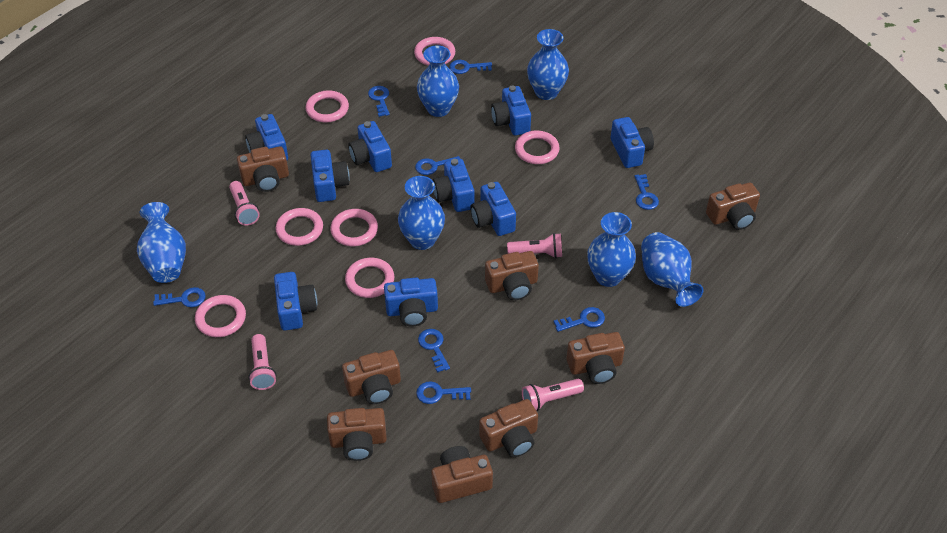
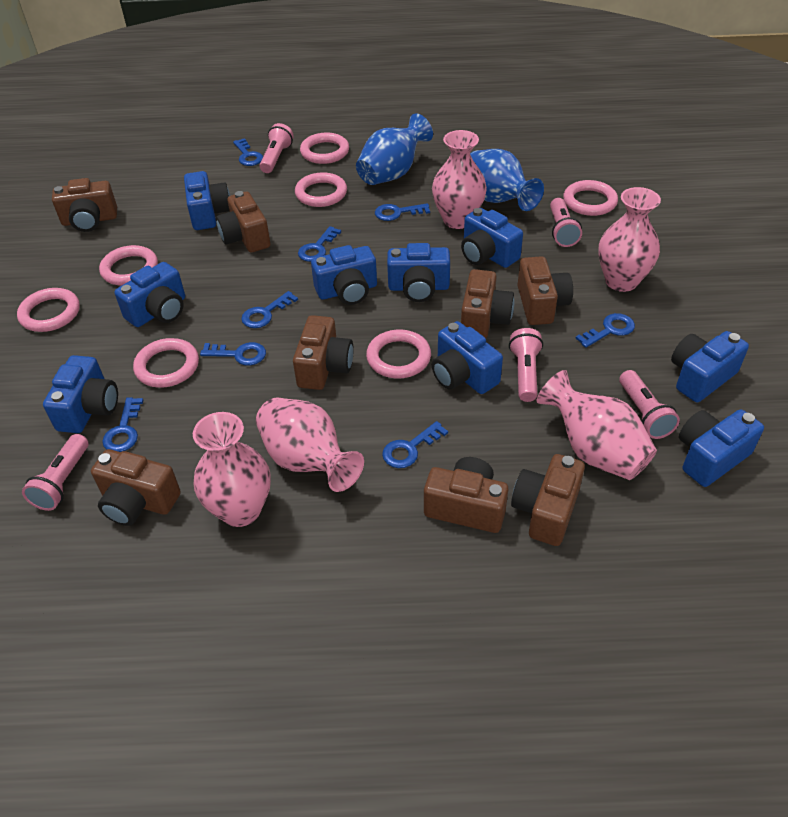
blue vase: [137,202,186,283] [398,176,445,250] [417,45,459,117] [527,29,569,100] [587,212,636,287] [641,232,703,307] = 6 -> [356,113,433,185] [470,149,544,211] = 2
pink flashlight: [229,181,260,226] [248,334,276,390] [507,233,562,258] [522,379,584,411] = 4 -> [22,434,88,511] [259,123,294,173] [509,328,543,402] [550,198,582,247] [619,370,680,439] = 5
pink vase: none = 0 -> [193,412,271,527] [256,397,364,492] [432,130,487,229] [537,370,657,480] [598,187,661,292] = 5

